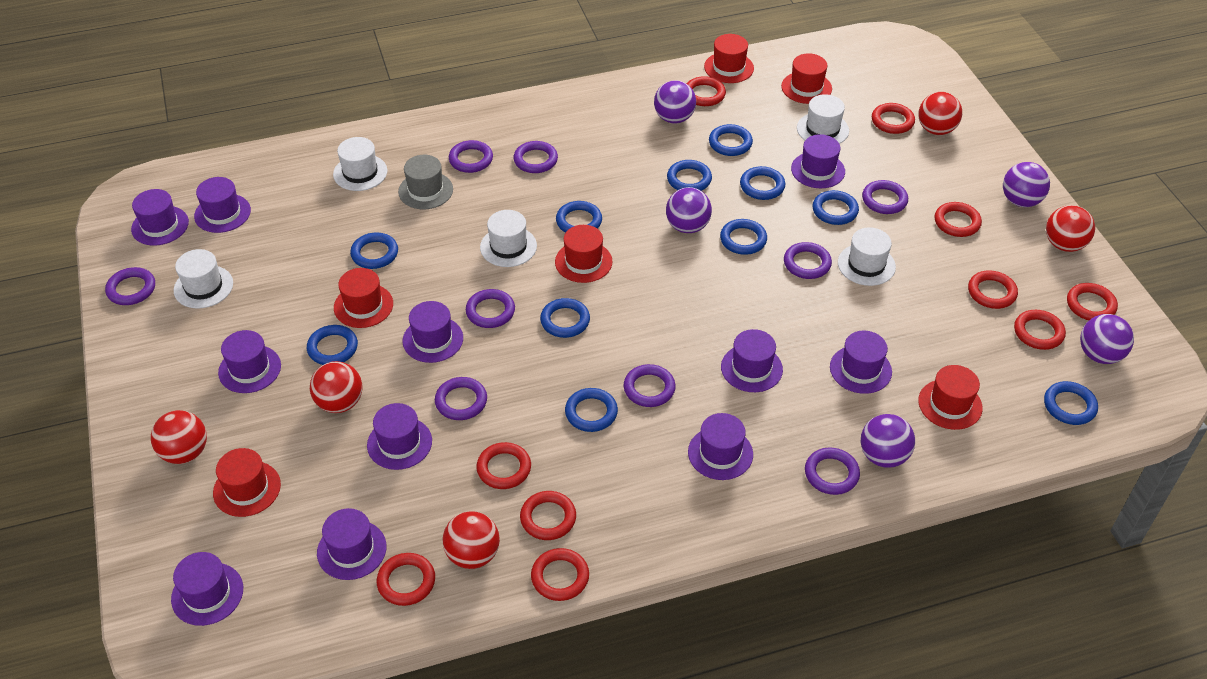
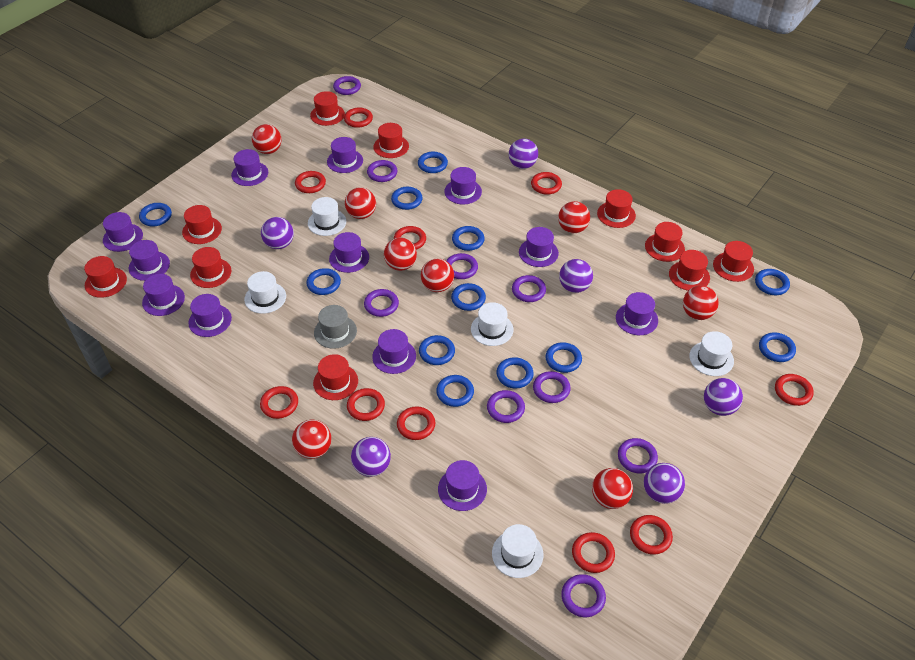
blue ring: [307,325,358,365] [350,233,398,269] [540,298,590,338] [556,201,602,233] [565,388,618,432] [667,160,712,191] [709,124,753,156] [720,219,767,255] [740,166,785,200] [813,190,859,225] [1044,381,1098,425] = 11 -> [139,203,172,226] [307,268,341,295] [391,187,423,210] [418,152,448,173] [419,335,455,365] [436,375,474,407] [451,283,486,311] [452,226,485,251] [497,357,534,388] [545,342,582,373] [755,269,790,295] [759,332,796,362] = 12
purple ball: [654,80,696,123] [666,187,712,233] [861,414,915,468] [1003,162,1050,207] [1080,314,1134,364] = 5 -> [261,217,294,249] [351,437,391,477] [509,139,538,169] [559,259,593,293] [644,463,685,504] [704,378,743,416] = 6
purple hat: [131,189,189,245] [171,552,243,626] [194,177,251,233] [218,330,281,393] [317,508,386,580] [367,403,432,470] [402,301,463,363] [688,413,753,480] [721,329,783,392] [791,134,845,188] [830,331,892,394] = 11 -> [103,212,143,252] [129,240,170,281] [142,274,185,316] [188,294,232,337] [231,149,268,186] [327,137,363,173] [329,232,369,273] [372,329,416,374] [438,460,487,511] [444,167,482,204] [519,227,559,267] [616,292,658,335] = 12
red ball: [151,410,207,464] [310,361,363,413] [442,511,500,569] [918,92,962,135] [1046,205,1095,252] = 5 -> [252,124,282,154] [292,420,331,459] [345,187,376,219] [384,238,417,271] [421,259,454,292] [558,201,590,233] [592,468,633,509] [683,286,719,320] = 8
red hat: [213,448,281,517] [334,268,393,328] [555,225,613,283] [704,34,754,83] [781,53,832,104] [918,365,983,430] = 6 -> [84,256,127,298] [182,205,222,244] [190,247,231,288] [310,91,345,126] [313,354,358,400] [373,123,409,158] [597,189,636,228] [645,222,685,262] [669,250,710,291] [713,241,754,282] = 10

